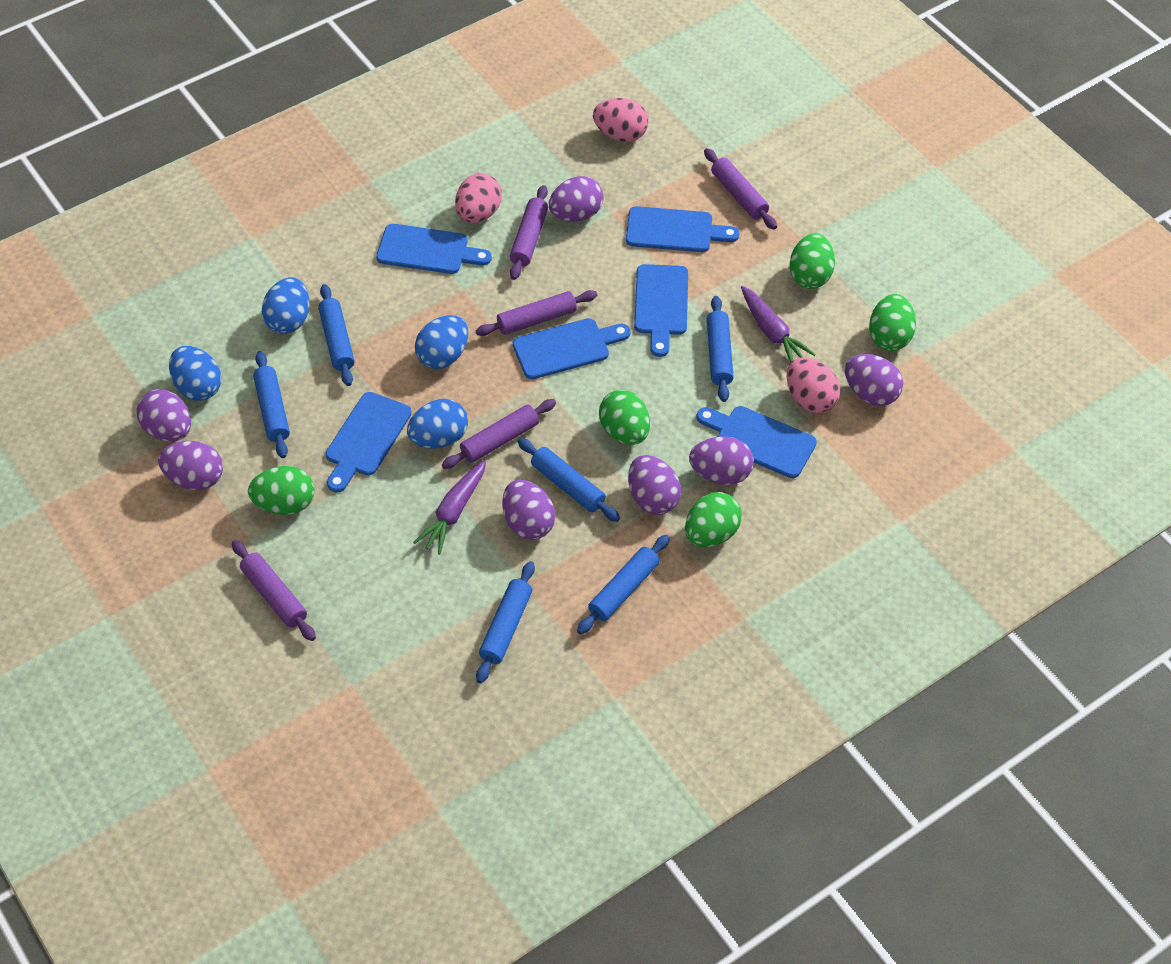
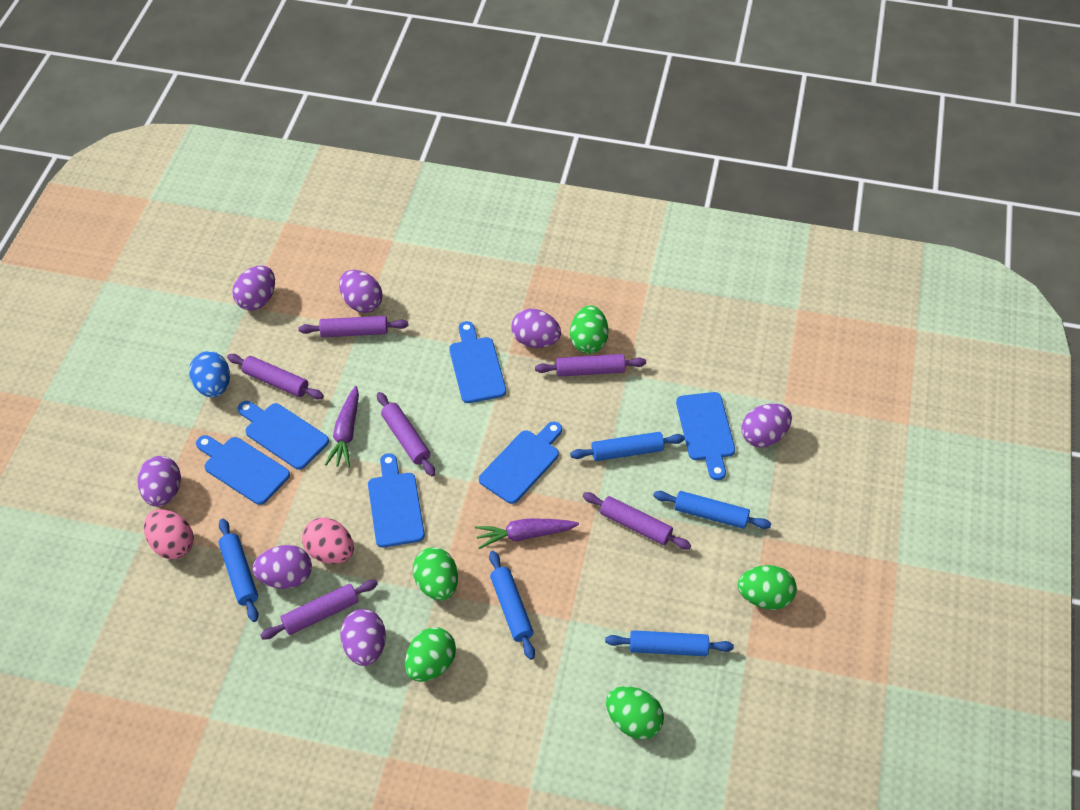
blue egg: [169,346,221,401] [262,277,310,334] [407,399,468,448] [415,315,468,369] = 4 -> [189,351,230,397] = 1
blue rolling pin: [253,351,290,458] [318,284,355,386] [476,561,535,683] [517,438,620,522] [577,534,670,634] [707,296,734,402] = 6 -> [219,519,259,622] [489,551,535,660] [570,432,685,461] [605,630,734,656] [653,491,771,529] = 5
pink egg: [455,173,502,223] [593,98,649,142] [787,357,840,413] = 3 -> [144,509,194,559] [302,518,354,564] = 2
purple rolling pin: [232,540,316,641] [442,399,556,469] [476,290,597,336] [510,185,548,280] [704,148,777,229] = 5 -> [227,354,324,399] [260,580,378,639] [298,316,408,337] [377,392,435,476] [535,354,646,377] [583,492,691,549] = 6

